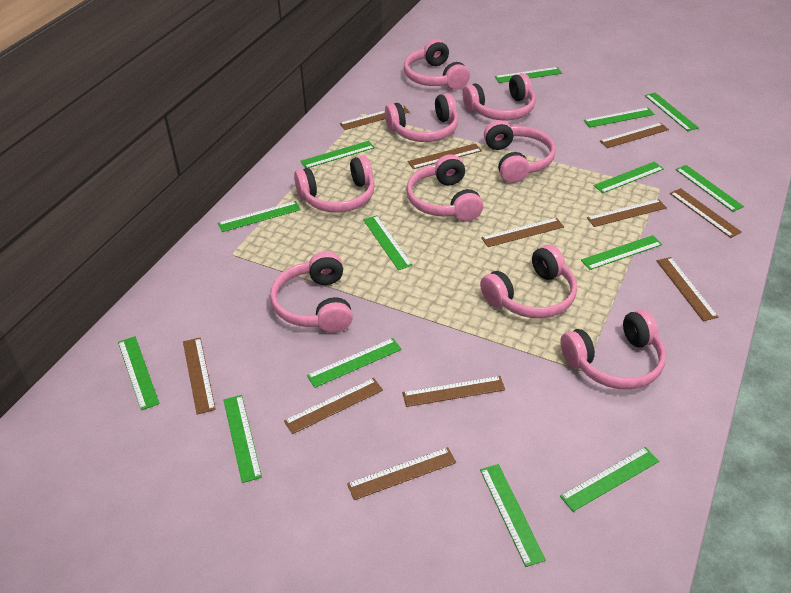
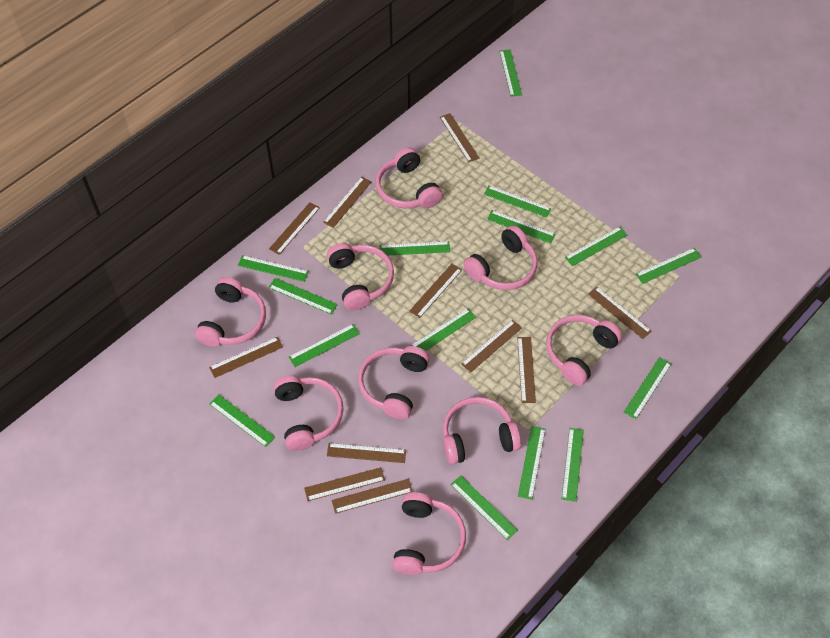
green ruler: [118,336,160,410] [218,201,301,232] [223,395,262,483] [301,141,375,168] [307,338,402,388] [363,215,413,270] [480,464,546,567] [495,67,562,83] [560,447,659,512] [581,235,662,270] [584,108,655,128] [594,162,664,193] [645,92,699,131] [676,165,744,212] = 14 -> [209,394,275,447] [238,255,309,282] [269,278,338,314] [289,324,360,367] [380,241,450,256] [411,308,476,351] [450,475,518,540] [484,185,551,218] [487,210,555,244] [499,50,522,96] [518,426,545,500] [562,428,584,502] [565,226,628,266] [624,357,671,419] [636,248,701,284] = 15

